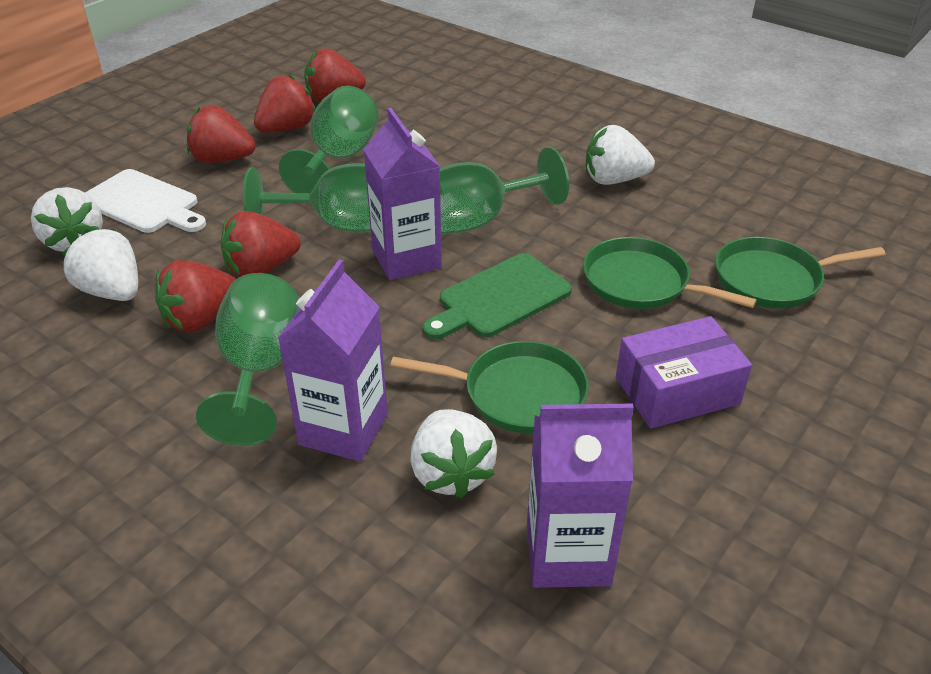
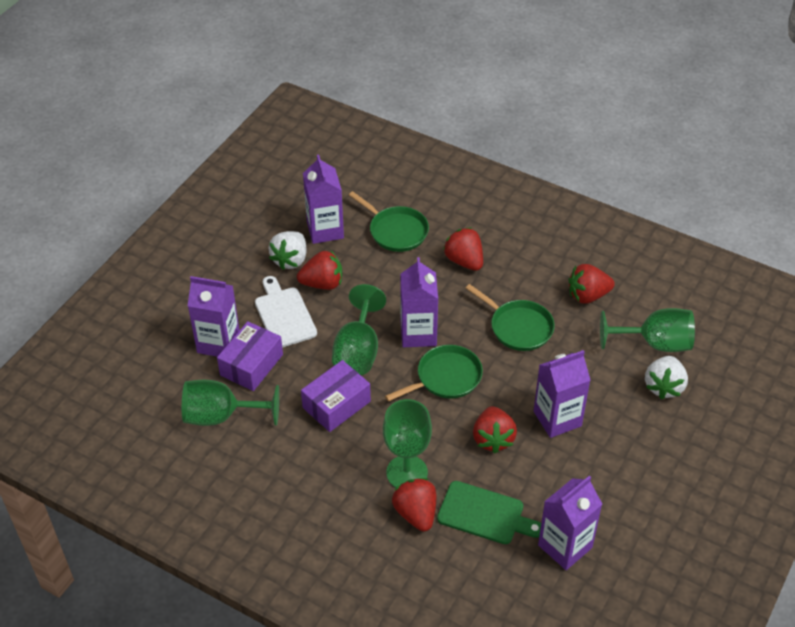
purple box: [616,316,752,429] = 1 -> [217,321,283,391] [301,360,371,432] = 2
purple carton: [278,260,388,462] [363,108,442,280] [527,404,634,588] = 3 -> [188,276,240,357] [303,155,344,244] [400,257,438,347] [534,350,590,438] [538,476,602,570] = 5
white strawberry: [31,187,103,252] [62,229,138,301] [410,409,497,499] [586,125,655,185] = 4 -> [269,231,306,270] [645,356,688,399] = 2

